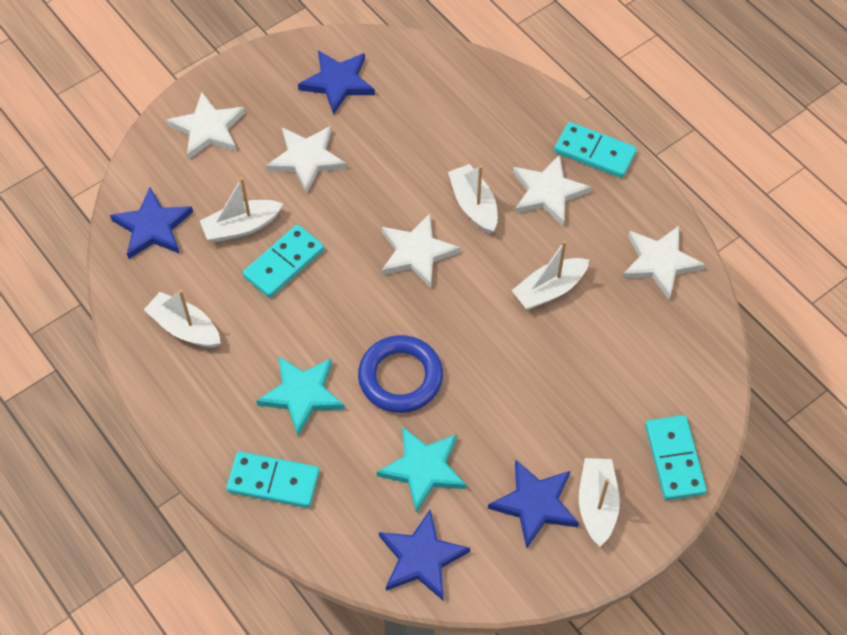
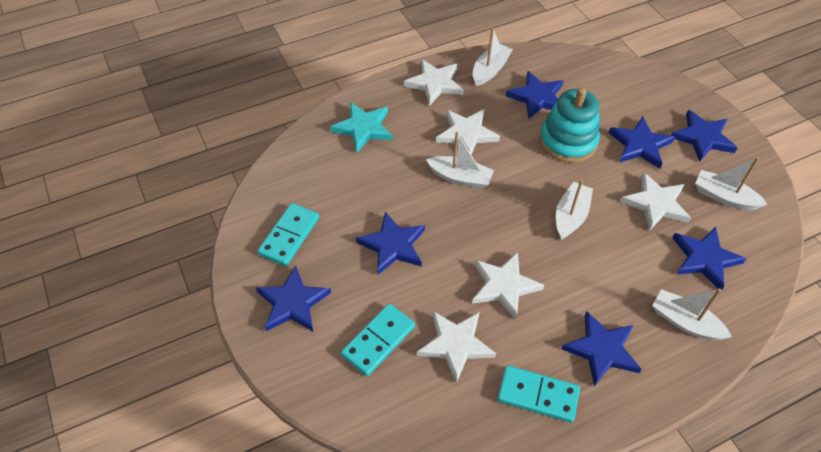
blue ring: [358,335,443,413] = 1 -> none = 0
blue star: [110,188,193,259] [298,50,375,115] [379,509,470,600] [488,459,579,548] = 4 -> [256,265,331,331] [356,212,425,274] [506,71,564,119] [561,311,642,386] [609,116,675,169] [671,110,737,162] [672,227,746,291] = 7
turquoise domino: [226,451,319,508] [243,225,324,298] [554,122,637,178] [645,415,707,500] = 4 -> [257,203,319,266] [341,303,415,376] [497,365,580,423] = 3
turquoise stacking toy: none = 0 -> [539,87,600,163] = 1
turquoise star: [256,356,345,436] [377,427,466,513] = 2 -> [330,102,393,153] = 1

